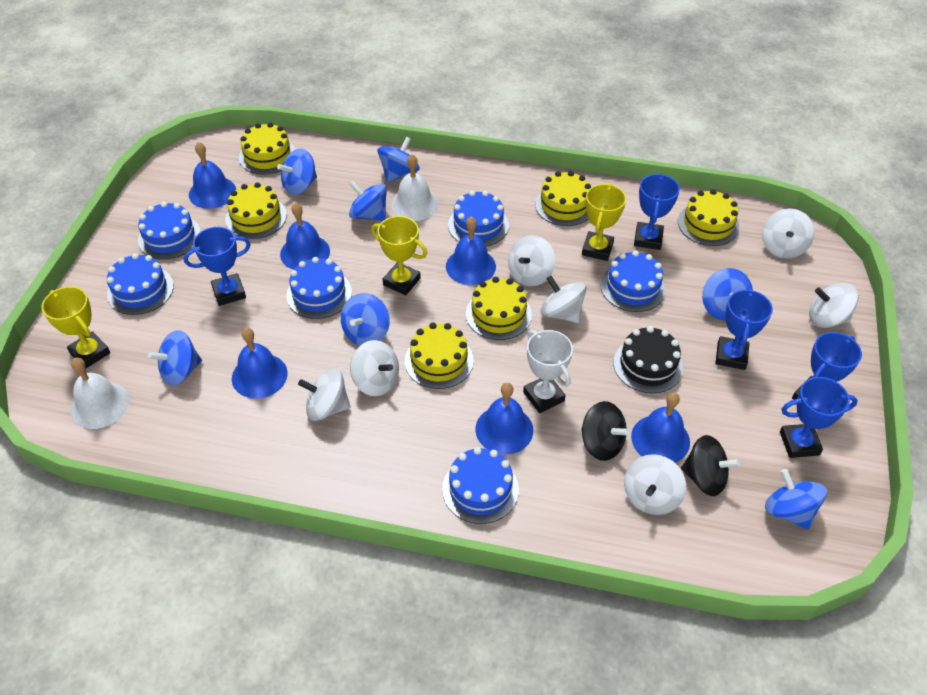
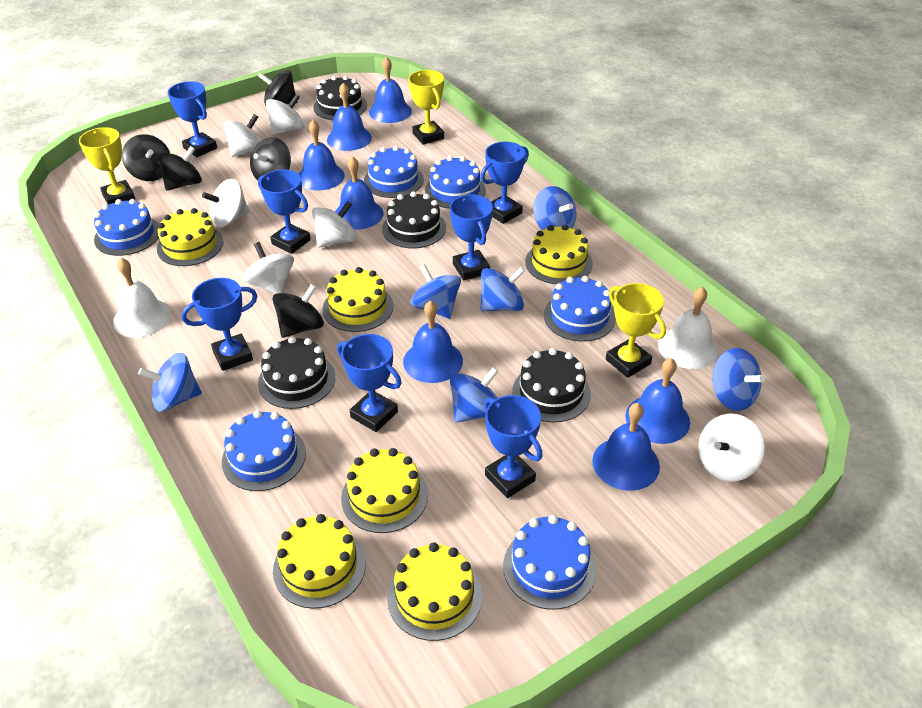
black cake: [613,326,683,393] = 1 -> [258,336,335,409] [313,76,367,120] [382,191,446,248] [512,348,591,422] = 4
black spinning top: [581,401,629,461] [681,435,740,496] = 2 -> [122,134,170,181] [158,146,202,191] [250,137,291,180] [258,70,297,105] [272,284,324,338] = 5
blue bell: [189,142,236,209] [232,328,288,399] [280,203,330,270] [446,216,496,285] [476,383,533,454] [631,392,690,463] = 6 -> [299,120,345,190] [327,83,372,151] [335,156,383,230] [369,57,412,123] [403,300,463,383] [592,403,660,491] [626,358,690,444] = 7
blue spinning top: [148,330,202,386] [277,149,317,195] [341,293,390,346] [349,181,387,221] [377,137,420,183] [702,268,753,320] [765,469,827,530] = 7 -> [138,353,202,412] [410,264,461,319] [450,367,498,423] [481,267,525,311] [533,186,576,230] [712,348,765,411] = 6
blue trophy: [184,227,251,306] [634,173,680,250] [715,288,773,370] [780,377,858,458] [792,332,862,400] = 5 -> [168,81,217,157] [181,278,257,371] [258,169,311,254] [337,334,402,432] [450,194,493,281] [481,142,529,224] [484,395,543,498] = 7
white spinning top: [298,369,350,421] [350,340,399,396] [508,235,555,286] [541,276,586,323] [624,454,686,515] [762,208,815,259] [809,283,859,328] = 7 -> [202,179,249,227] [223,114,262,157] [243,242,294,294] [266,94,304,135] [312,201,356,248] [698,414,765,482] = 6
white trophy: [523,330,573,413] = 1 -> none = 0

